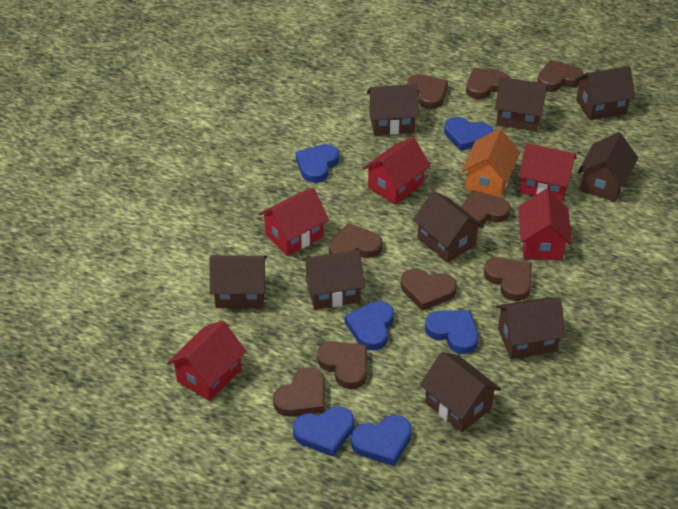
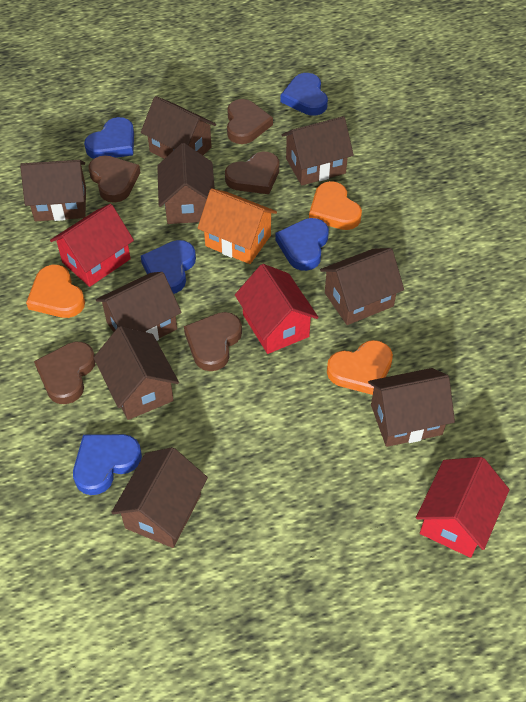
blue heart: [293,406,354,457] [296,144,339,183] [345,301,394,351] [351,415,412,466] [425,310,478,354] [444,117,493,151] = 6 -> [73,434,142,495] [84,117,134,159] [141,240,196,294] [275,218,329,271] [280,73,328,116] = 5
brown heart: [273,367,325,417] [317,341,367,389] [329,223,382,258] [401,269,457,311] [407,74,448,109] [461,190,511,227] [466,68,510,99] [484,257,532,301] [537,60,584,91] = 9 -> [34,342,95,404] [88,155,140,203] [184,312,242,371] [225,152,279,194] [227,99,273,144] = 5
orange heart: none = 0 -> [26,265,85,318] [309,181,362,230] [327,340,393,395] = 3
red house: [167,321,247,401] [259,188,329,256] [363,137,431,204] [518,143,577,202] [518,189,572,260] = 5 -> [50,204,134,287] [235,264,319,354] [416,457,509,558] = 3

